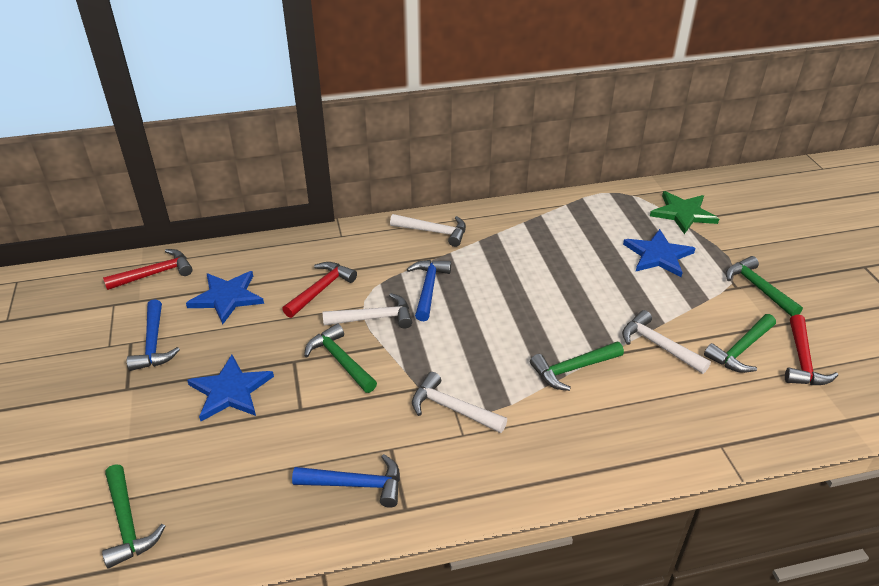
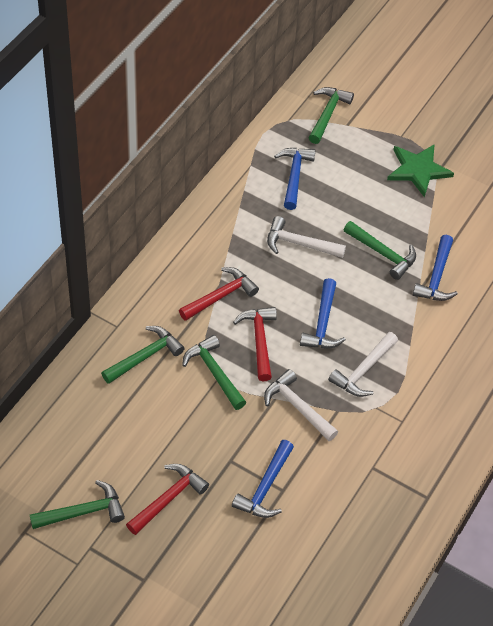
blue hammer: [127,299,180,371] [292,454,400,508] [407,260,451,321] = 3 -> [232,440,294,518] [274,148,316,210] [300,278,346,348] [413,235,458,301] = 4
blue star: [186,271,264,325] [187,355,274,421] [623,229,695,277] = 3 -> none = 0
white hammer: [322,293,412,329] [390,214,466,247] [412,372,507,433] [622,310,711,374] = 4 -> [264,369,338,441] [267,216,346,258] [328,332,398,397] = 3

